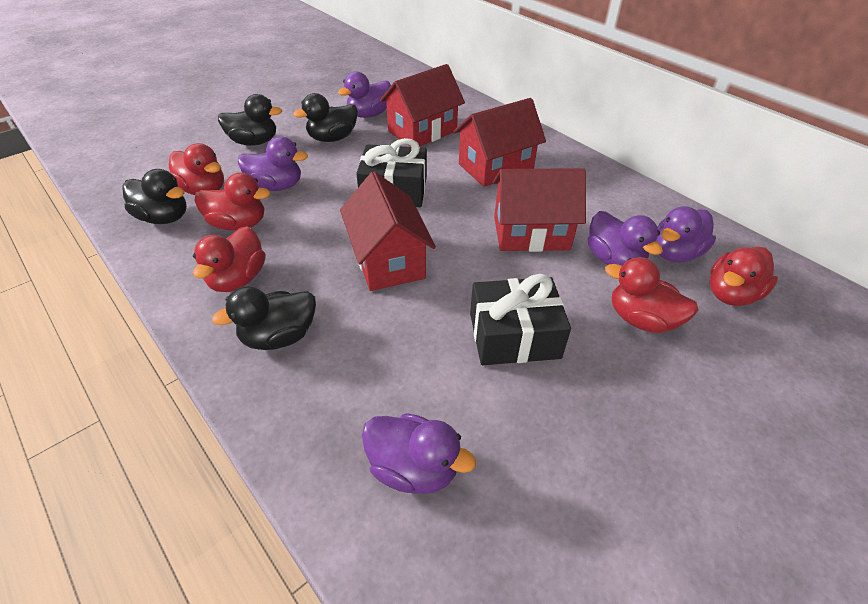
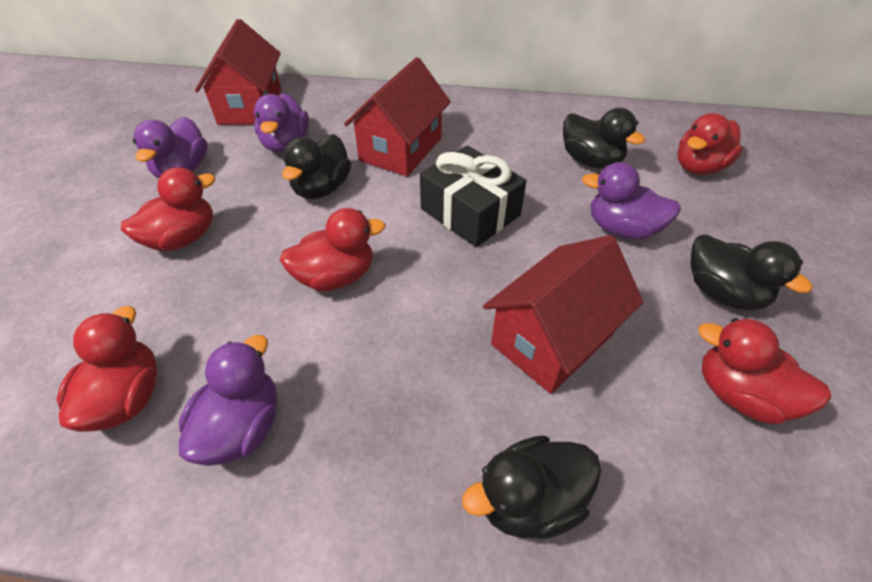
black gift: [356,138,427,207] [470,274,571,365] = 2 -> [420,145,527,247] = 1
purple duck: [238,137,308,191] [338,71,391,118] [362,413,476,494] [588,211,663,266] [656,206,716,263] = 5 -> [133,117,208,178] [179,335,277,466] [254,93,309,153] [582,162,681,239] = 4
red house: [340,171,436,291] [380,64,465,147] [453,98,546,187] [493,168,586,252] = 4 -> [195,19,281,125] [344,57,451,177] [483,235,644,394] = 3

